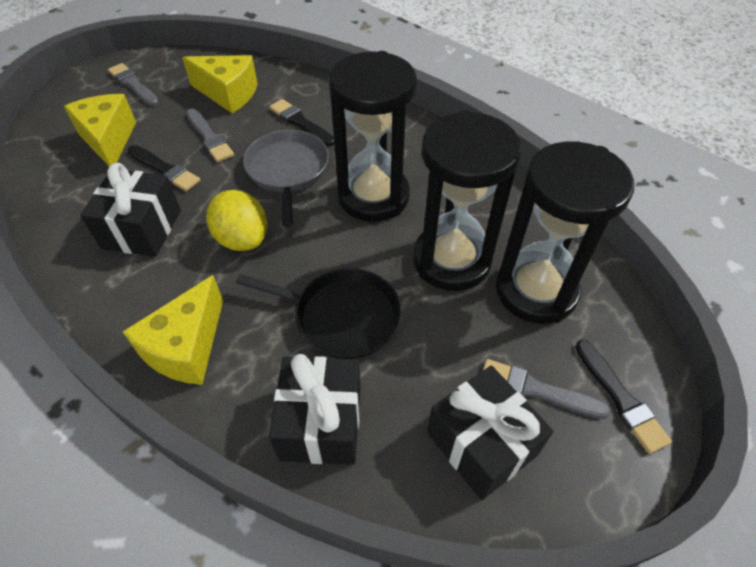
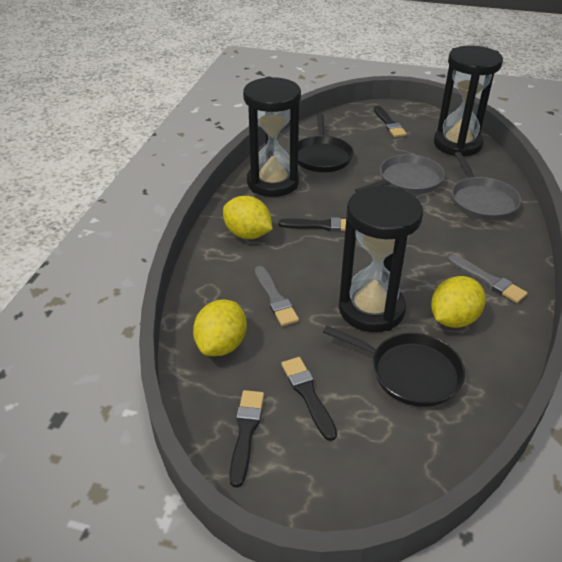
black brush: [128,145,200,191] [269,99,334,146] [575,340,672,454] = 3 -> [229,390,264,487] [279,217,346,232] [281,357,337,441] [374,106,407,137] = 4
black gift: [80,163,181,257] [269,354,361,465] [427,365,553,500] = 3 -> none = 0
black pan: [236,268,401,359] = 1 -> [298,114,354,172] [323,326,465,407] = 2
grey brush: [108,63,159,106] [186,109,234,162] [483,359,610,419] = 3 -> [255,266,299,326] [448,255,528,303] = 2
grey pan: [243,130,329,227] = 1 -> [355,154,445,194] [452,152,521,220] = 2
yellow cheese: [64,94,136,166] [123,275,223,385] [182,55,258,113] = 3 -> none = 0
yellow lemon: [206,190,267,251] = 1 -> [193,299,247,356] [223,196,272,239] [431,276,486,328] = 3

